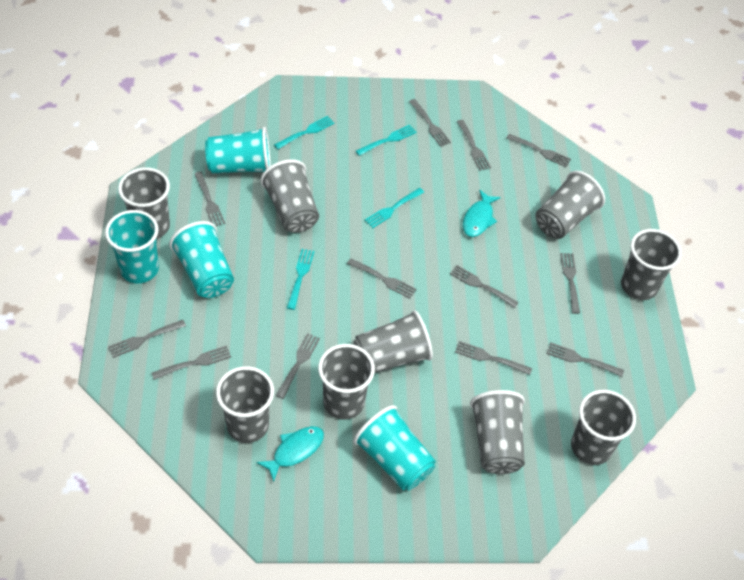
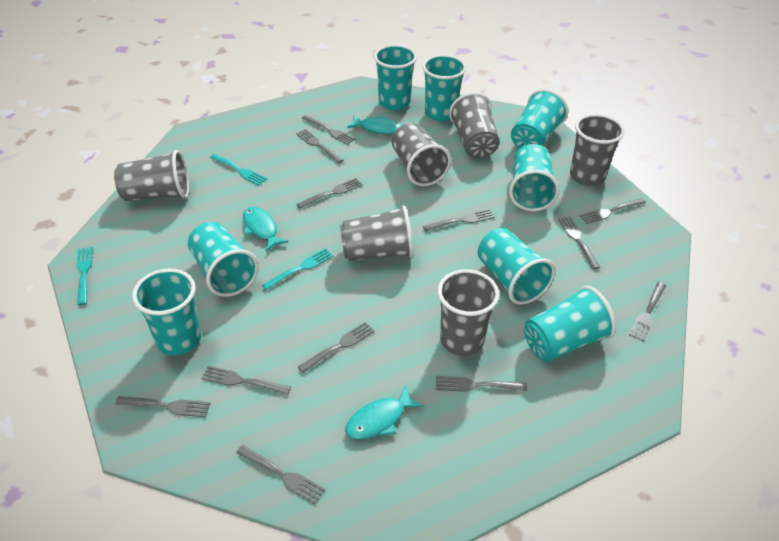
grey cup: [118,168,170,239] [216,366,274,443] [261,159,319,233] [318,344,375,419] [354,310,433,373] [470,390,525,474] [535,171,605,239] [571,390,636,465] [621,229,682,300] = 9 -> [114,150,189,201] [340,205,413,261] [392,123,451,186] [438,269,499,356] [449,92,500,158] [570,114,624,186] = 6
turquoise cup: [105,210,159,283] [169,221,234,298] [205,127,271,173] [353,405,436,491] = 4 -> [132,269,201,356] [188,222,259,297] [374,45,417,110] [422,55,466,121] [478,228,555,304] [509,144,559,211] [511,89,568,149] [524,286,616,362] = 8
turquoise fish: [256,426,324,482] [463,190,501,237] = 2 -> [243,207,289,251] [345,385,424,439] [347,115,402,134] = 3
turquoise fork: [274,116,335,149] [287,249,315,310] [356,125,416,156] [365,188,424,228] = 4 -> [77,247,93,305] [210,154,267,186] [262,248,333,290] = 3

